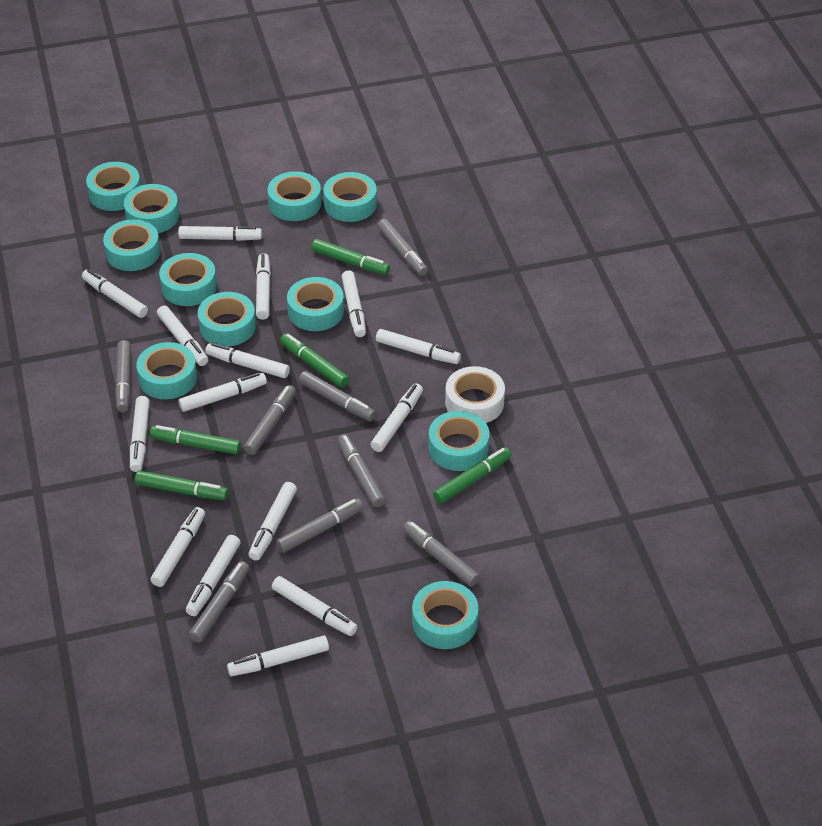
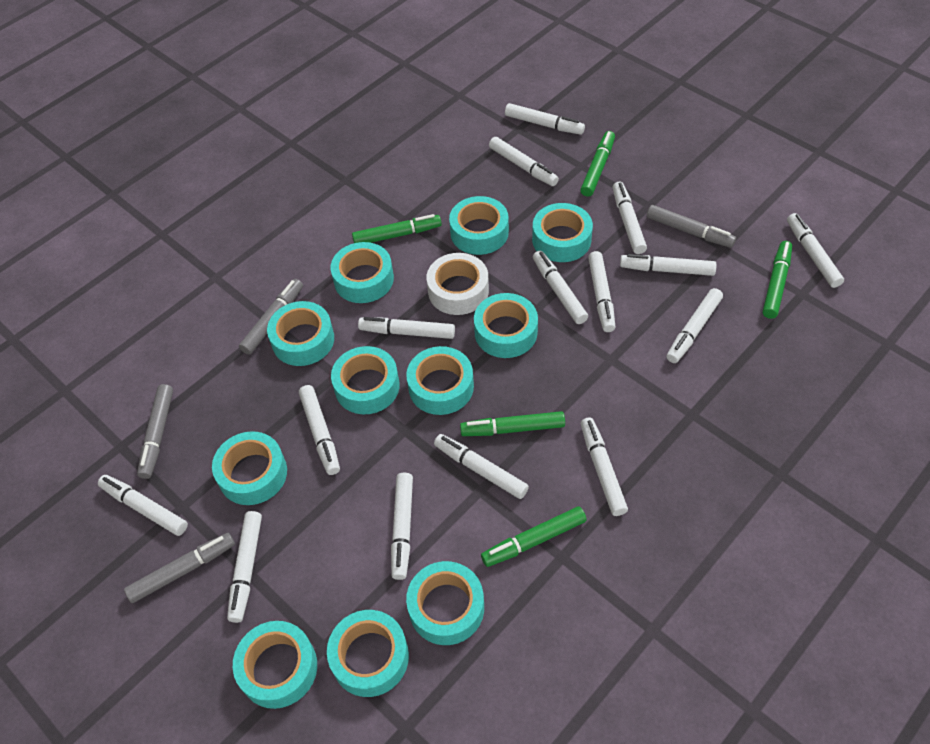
grey marker: [115,340,131,412] [189,561,249,643] [244,385,296,455] [276,498,363,553] [299,371,376,421] [337,434,386,507] [378,219,428,276] [403,521,480,587] = 8 -> [124,533,235,603] [137,384,173,479] [239,279,303,355] [647,205,736,248] = 4

